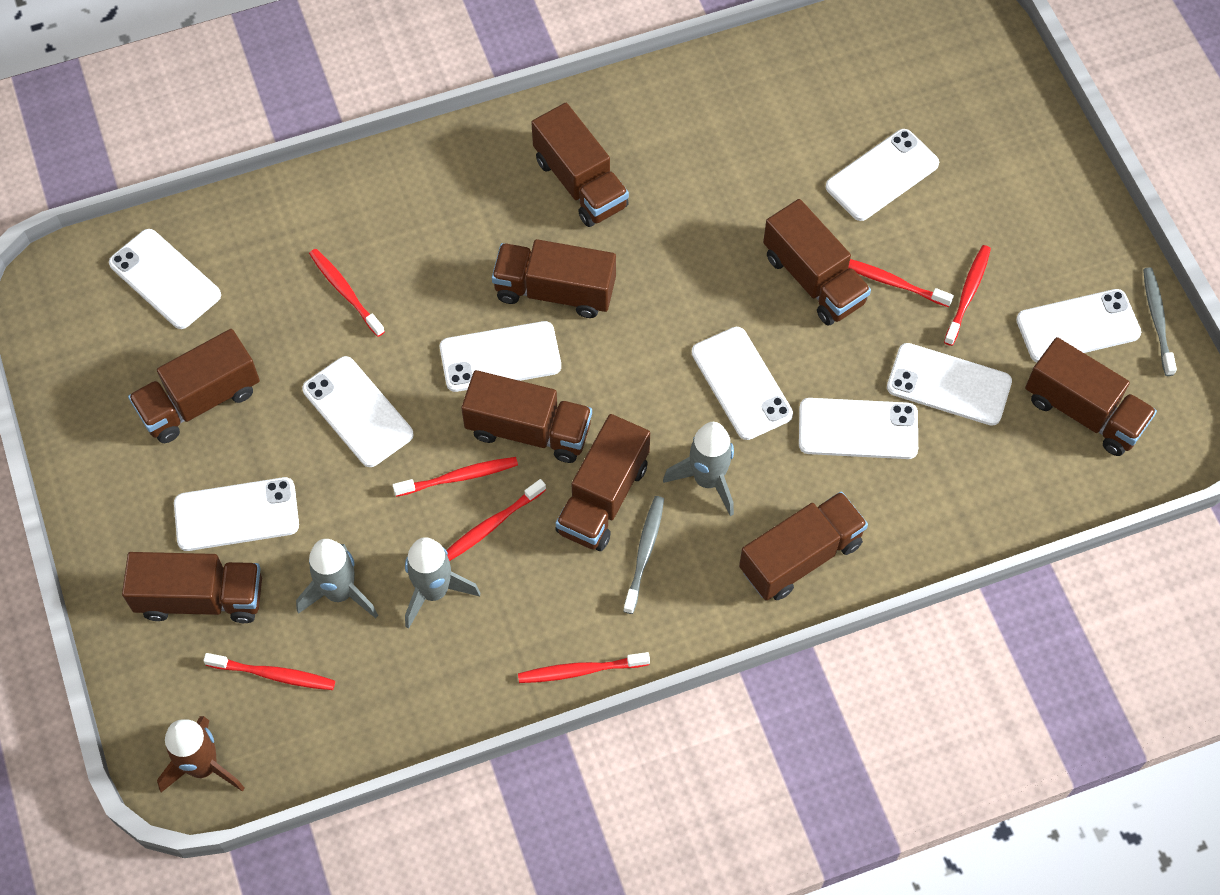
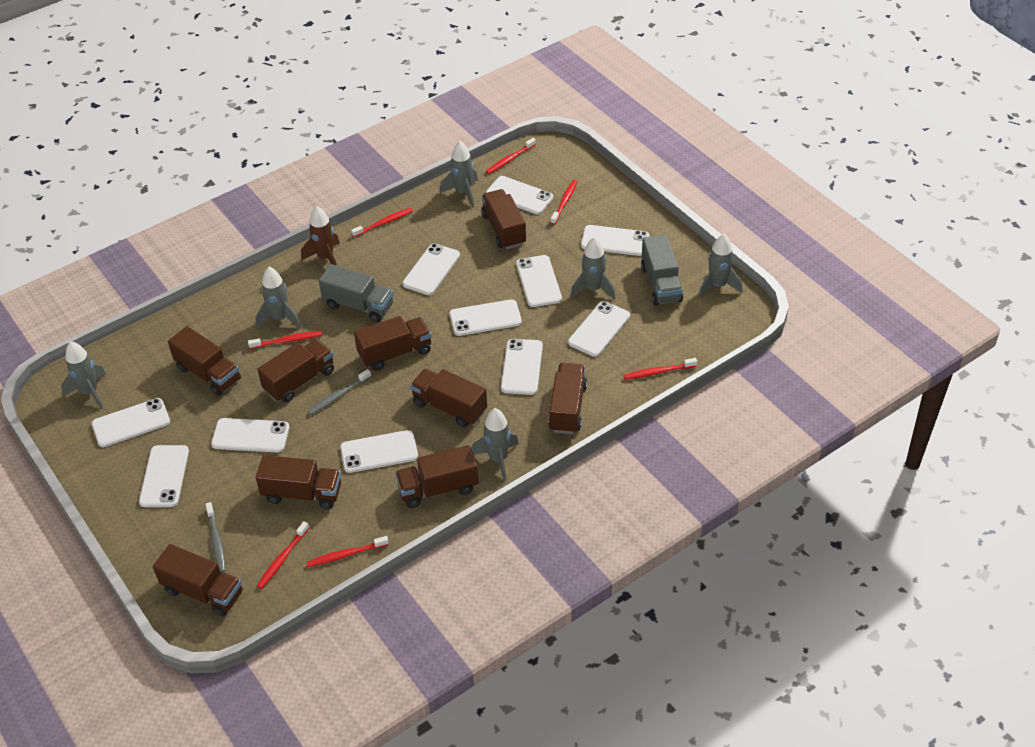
grey rocket: [296,539,378,618] [405,537,480,629] [663,422,734,516] = 3 -> [61,341,106,409] [255,267,301,328] [440,141,478,208] [472,408,519,481] [570,237,615,300] [698,234,743,298] = 6
grey truck: none = 0 -> [319,264,393,322] [641,235,683,306] = 2
white phone: [109,229,221,329] [174,477,299,551] [302,356,413,467] [440,321,561,392] [692,327,793,440] [799,398,918,459] [826,129,939,221] [887,343,1012,426] [1016,289,1141,362] = 9 -> [92,398,170,447] [139,445,189,507] [211,418,289,453] [340,430,418,473] [402,243,460,295] [450,299,522,336] [486,176,553,214] [501,339,543,395] [516,255,562,307] [568,301,630,357] [581,225,649,256] = 11

